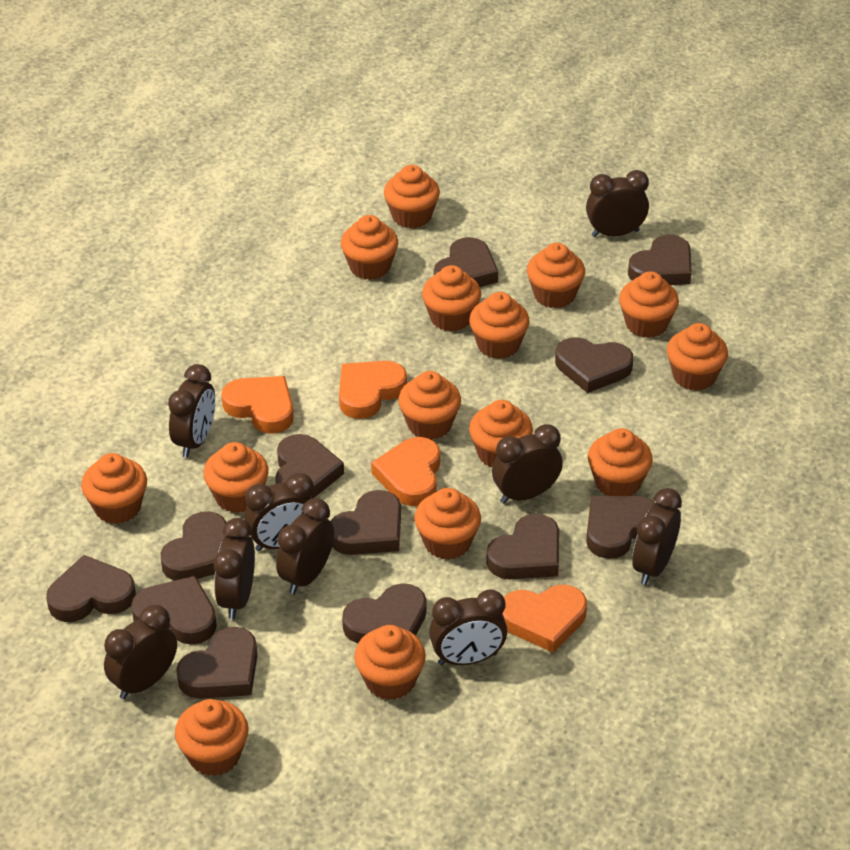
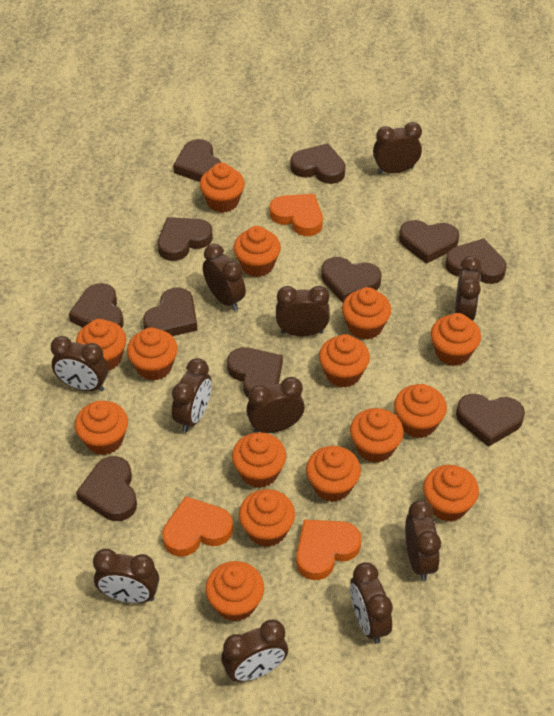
brown clock: [104,605,177,699] [168,364,215,458] [213,518,255,619] [244,473,314,551] [276,498,334,594] [429,589,507,665] [492,424,563,503] [586,170,649,237] [632,488,682,585] = 9 -> [51,336,109,392] [93,549,159,603] [172,358,211,432] [203,244,246,311] [221,620,288,682] [246,377,305,433] [276,286,330,336] [350,562,393,644] [373,122,422,174] [405,500,441,581] [455,256,482,321] = 11
brown heart: [46,555,136,622] [131,576,217,645] [161,511,227,581] [176,627,257,699] [275,434,344,498] [330,490,401,555] [342,583,427,643] [434,237,498,287] [486,514,559,579] [555,337,633,393] [586,496,655,559] [628,235,692,285] = 12 -> [69,283,123,328] [76,456,137,521] [143,288,197,336] [158,217,213,261] [173,139,221,182] [227,347,283,397] [291,143,346,184] [321,257,382,303] [399,220,459,264] [445,238,506,284] [456,394,525,447] = 11
orange heart: [221,376,294,433] [339,361,407,419] [371,437,440,506] [503,585,587,653] = 4 -> [162,496,233,557] [270,194,323,236] [296,520,362,580] = 3

